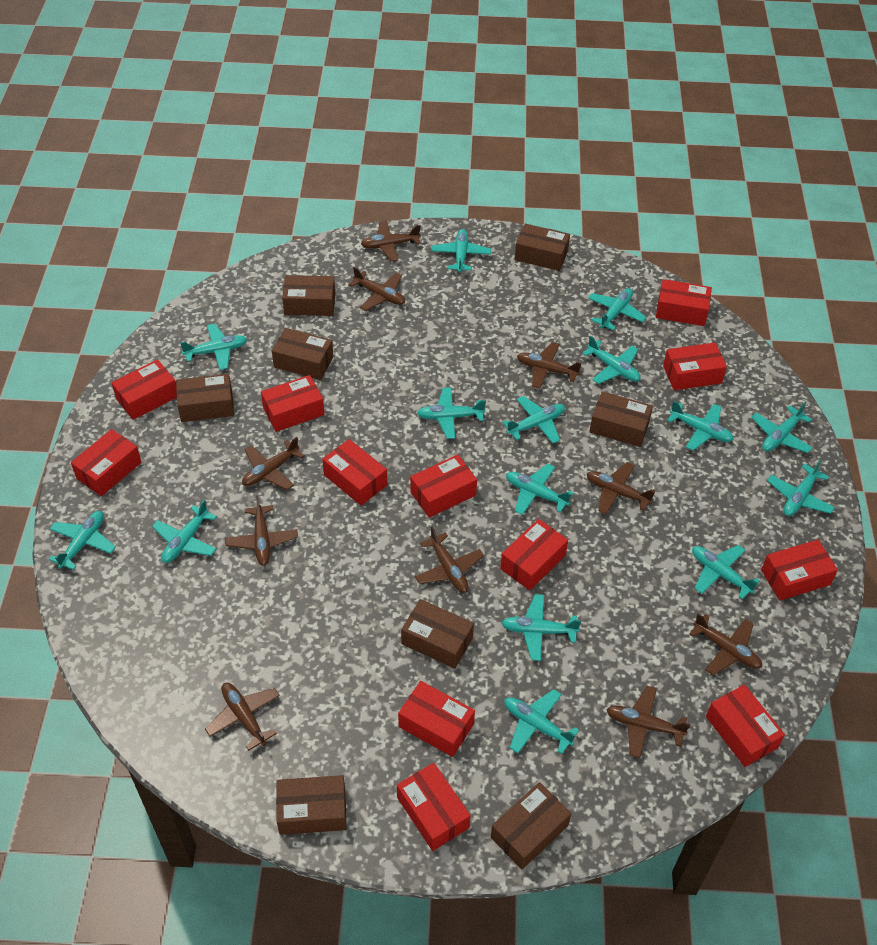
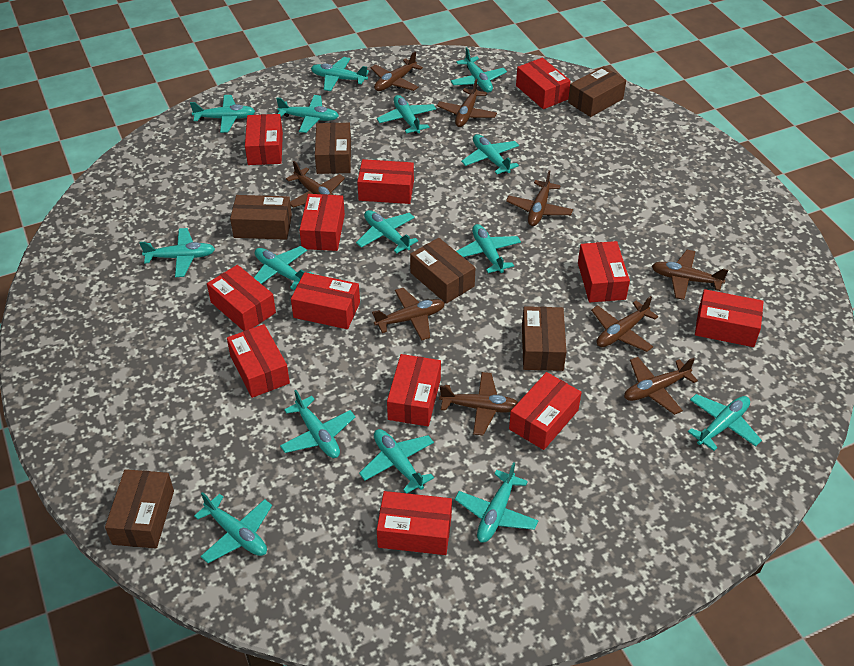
brown box: [176,374,234,422] [272,328,334,380] [276,775,347,835] [282,275,335,316] [401,599,474,669] [491,782,572,869] [515,224,570,271] [589,391,653,447] = 8 -> [105,469,174,548] [230,195,292,240] [315,123,351,174] [410,238,475,304] [522,306,566,371] [568,66,626,117] = 6
brown plane: [205,683,280,751] [225,496,298,566] [242,437,305,490] [349,267,405,311] [361,221,421,261] [415,526,484,593] [517,342,582,389] [587,462,655,514] [606,686,690,758] [689,613,762,676] = 10 -> [286,161,345,208] [371,51,423,91] [372,288,445,341] [437,79,497,127] [439,372,518,435] [506,170,573,226] [591,296,658,352] [624,357,698,415] [652,250,728,300] = 9

